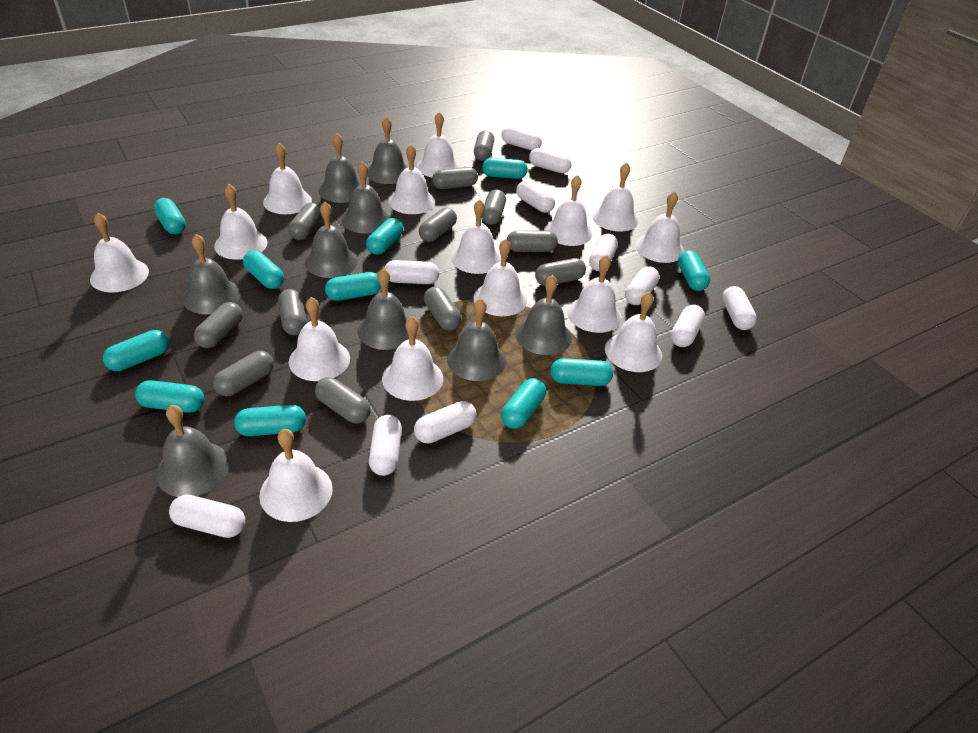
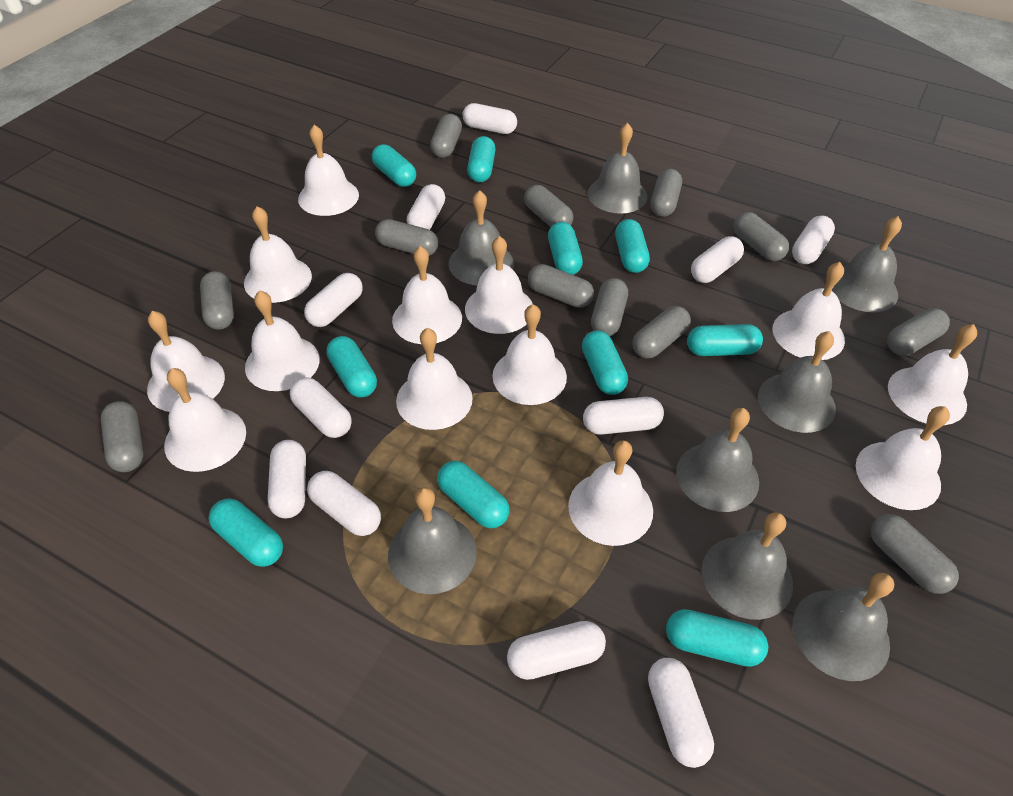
grey bell: [156,405,230,497] [182,234,241,314] [305,202,358,278] [319,133,361,203] [341,161,390,234] [357,268,409,350] [367,116,408,184] [447,298,506,381] [515,275,572,355] = 9 -> [388,487,477,594] [448,190,514,285] [588,123,648,214] [676,408,759,512] [702,512,793,620] [758,331,836,433] [793,573,894,681] [832,216,902,312] = 8
turquoise capsule: [103,330,169,371] [135,380,204,413] [154,198,186,234] [234,405,306,436] [243,250,284,289] [325,272,381,301] [366,218,403,255] [482,158,528,179] [501,378,546,429] [550,358,613,386] [678,250,710,291] = 11 -> [209,498,283,567] [326,336,377,397] [372,144,416,187] [437,461,509,528] [467,136,496,182] [548,222,583,275] [582,330,628,395] [615,219,650,273] [666,609,768,667] [687,324,763,356] = 10
white bell: [90,213,149,292] [214,184,268,260] [259,429,333,522] [263,143,312,214] [289,297,350,381] [382,316,443,401] [388,145,435,214] [417,112,460,177] [451,199,501,274] [473,239,527,316] [545,175,592,246] [567,255,622,333] [592,162,638,232] [605,292,662,372] [635,191,684,263] = 15 -> [147,311,225,412] [164,368,246,472] [244,206,312,303] [245,291,320,391] [298,125,359,216] [392,246,462,344] [396,328,473,430] [465,236,532,334] [492,304,567,405] [568,440,653,546] [772,262,845,360] [856,406,950,510] [888,324,977,425] = 13

